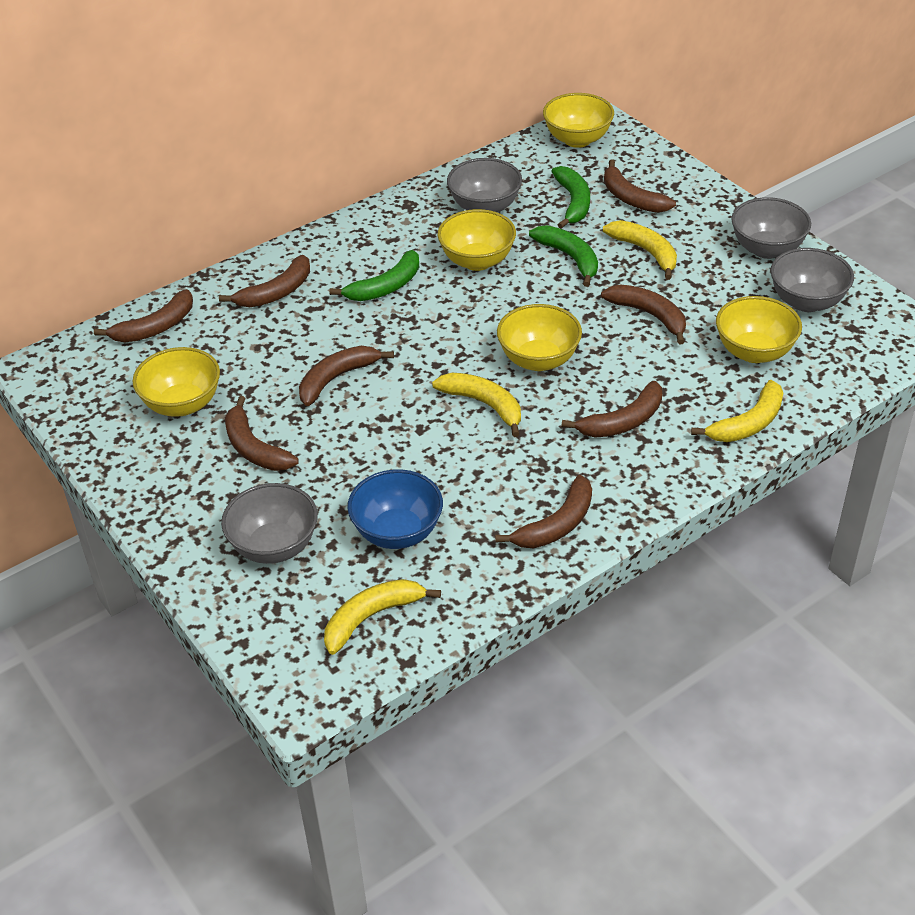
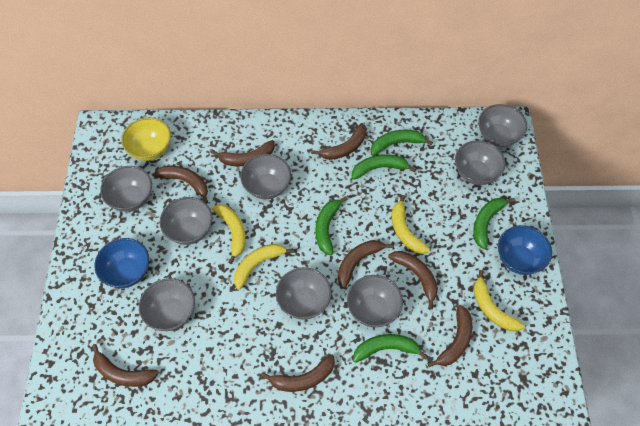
blue bowl: [347,469,443,549] = 1 -> [94,238,149,288] [498,225,552,275] = 2
green banana: [329,250,419,301] [529,225,598,287] [551,166,590,229] = 3 -> [315,196,348,255] [352,154,416,180] [353,334,428,363] [371,130,433,156] [473,198,515,249] = 5
grey bowl: [221,483,318,564] [447,158,522,212] [732,197,811,259] [770,248,854,312] = 4 -> [100,166,152,212] [139,278,195,331] [160,197,212,245] [240,154,291,199] [276,267,331,320] [347,275,403,327] [455,140,506,185] [478,104,527,147] = 8
yellow bowl: [132,347,220,417] [438,209,516,271] [497,304,582,371] [543,93,614,148] [716,296,802,363] = 5 -> [121,117,171,161] = 1

